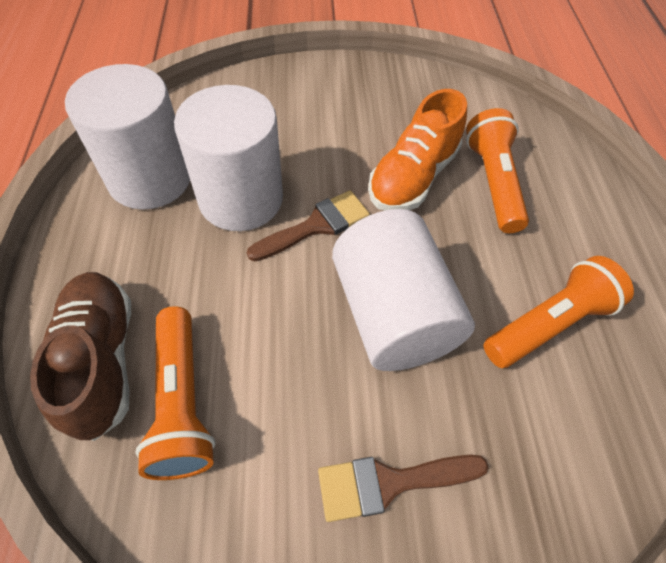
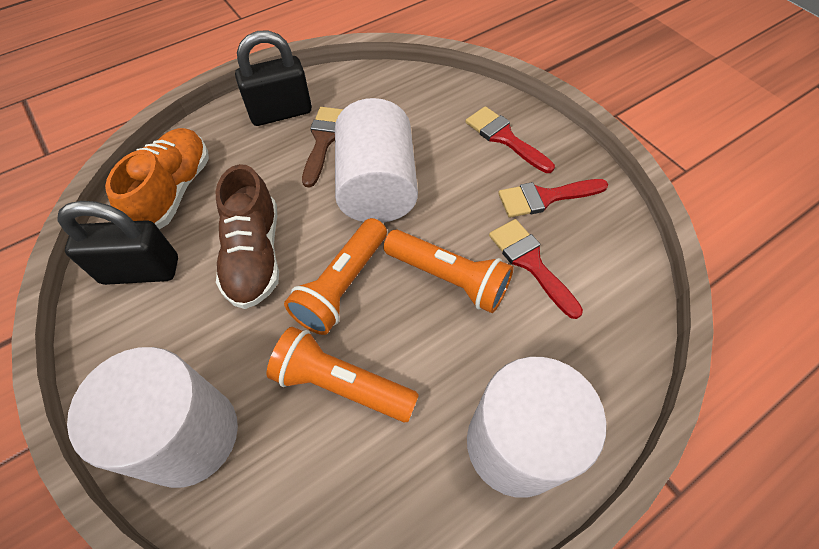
black padlock: none = 0 -> [57,201,178,285] [235,30,312,126] = 2
brown brush: [247,190,370,261] [318,455,489,522] = 2 -> [302,107,343,188] = 1
red brush: none = 0 -> [465,106,555,173] [489,219,583,319] [498,179,608,218] = 3

